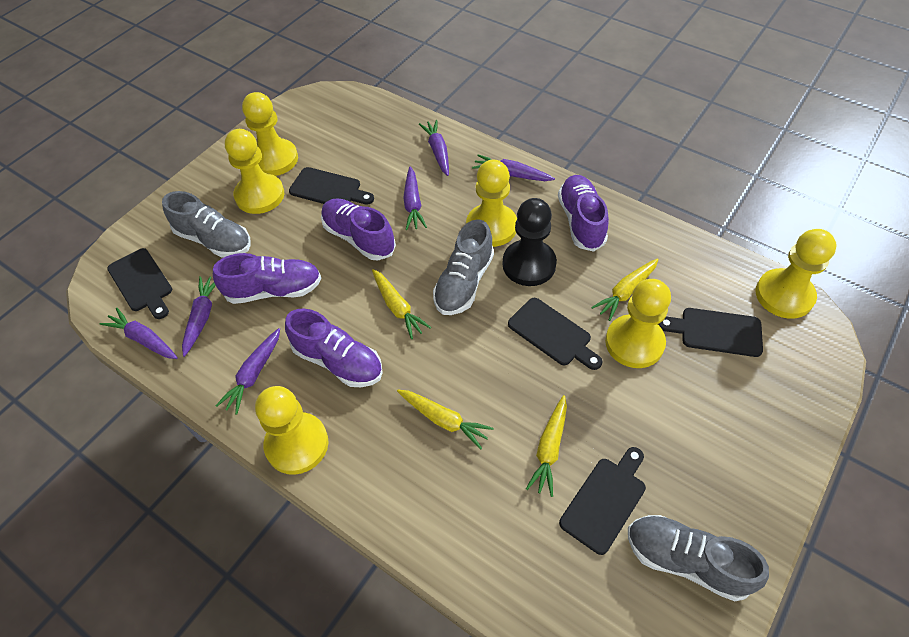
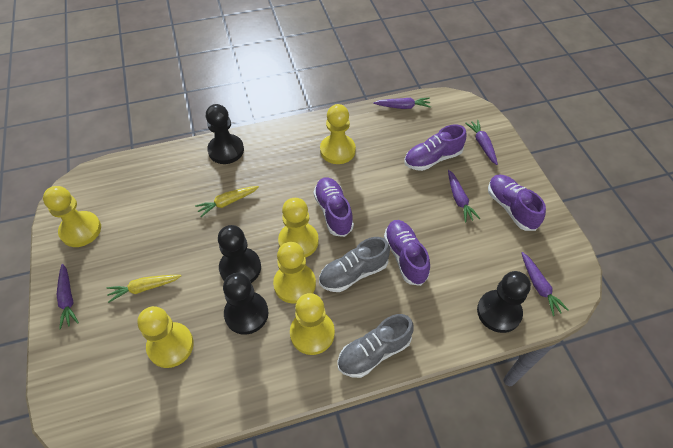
black cutting board: [107,248,172,319] [289,167,374,205] [508,298,602,370] [559,447,646,555] [658,308,763,357] = 5 -> none = 0
black pawn: [503,198,557,286] = 1 -> [206,104,244,164] [218,225,261,283] [223,273,268,335] [477,271,531,333] = 4
grey shoe: [162,191,251,257] [433,219,494,315] [628,515,769,601] = 3 -> [319,237,390,292] [337,314,414,378] = 2
purple carrot: [100,308,178,359] [182,276,216,357] [216,328,280,414] [403,166,427,230] [419,120,449,176] [472,155,555,181] = 6 -> [56,264,79,329] [373,98,431,109] [448,170,480,222] [465,120,498,165] [521,252,568,316] = 5
yellow carrot: [372,269,431,339] [397,390,494,449] [526,395,567,497] [591,258,659,321] = 4 -> [107,275,181,303] [195,186,259,217] = 2

